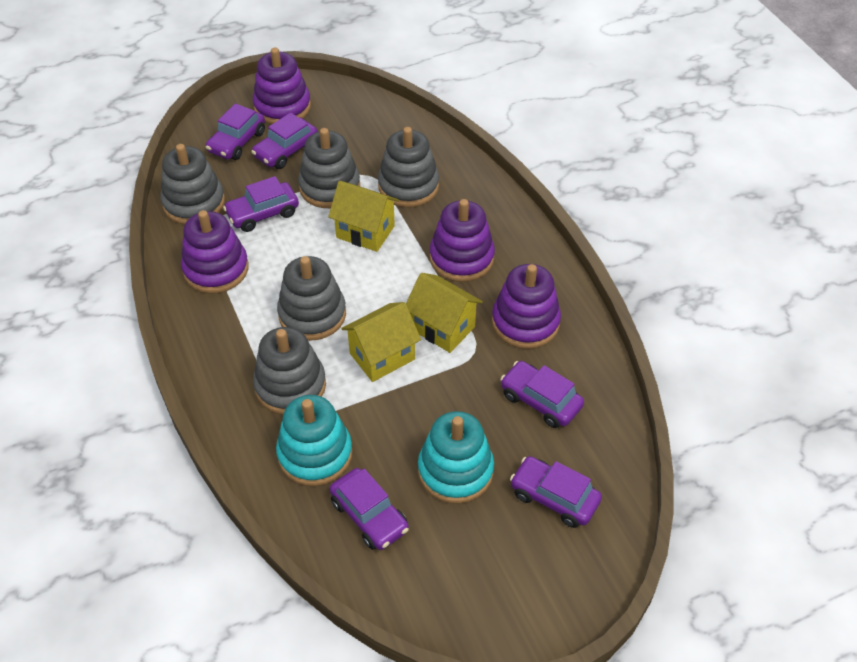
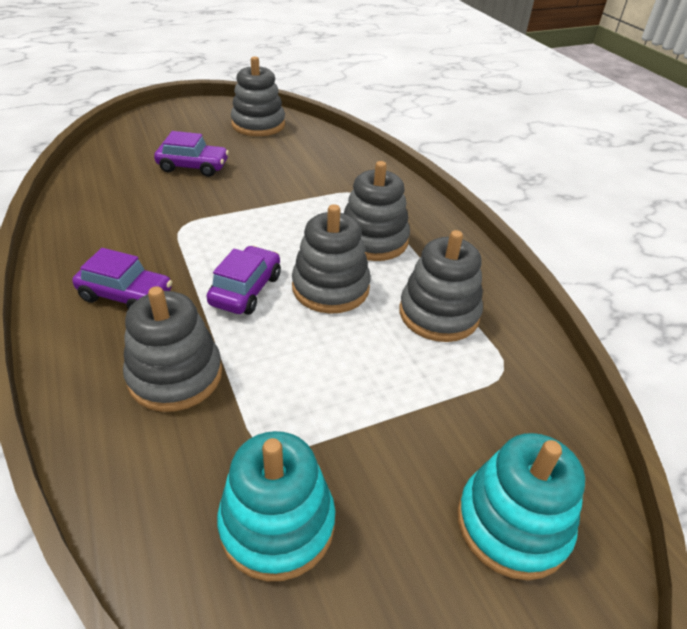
purple car: [206,103,265,160] [223,176,299,232] [251,113,318,169] [330,468,409,550] [500,361,584,428] [510,456,602,528] = 6 -> [72,248,172,309] [154,131,229,177] [206,246,281,315] = 3
purple stacking toy: [181,210,249,293] [253,47,311,124] [430,199,495,282] [492,264,561,349] = 4 -> none = 0
yellow house: [328,181,399,252] [341,302,421,382] [406,273,483,353] = 3 -> none = 0

